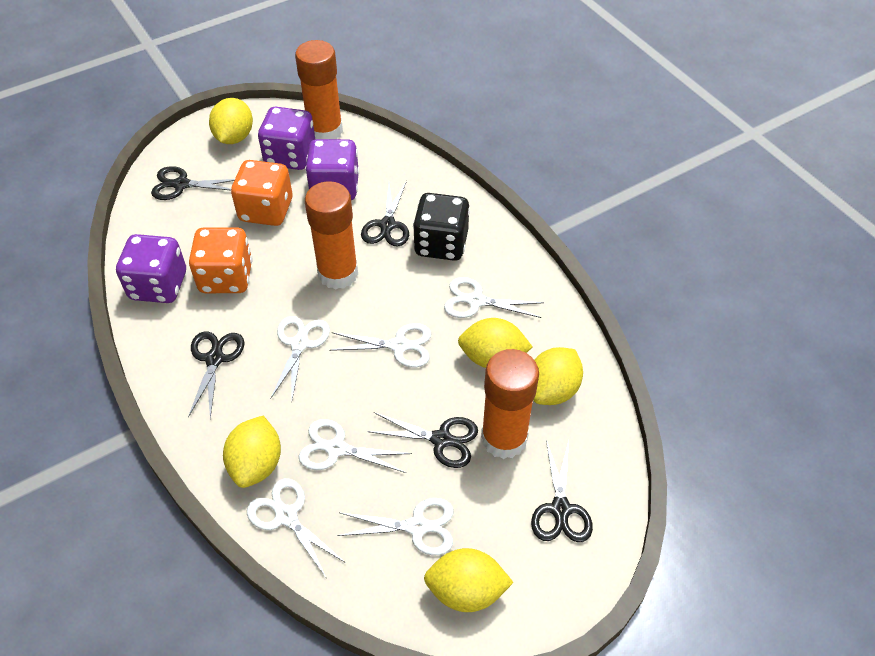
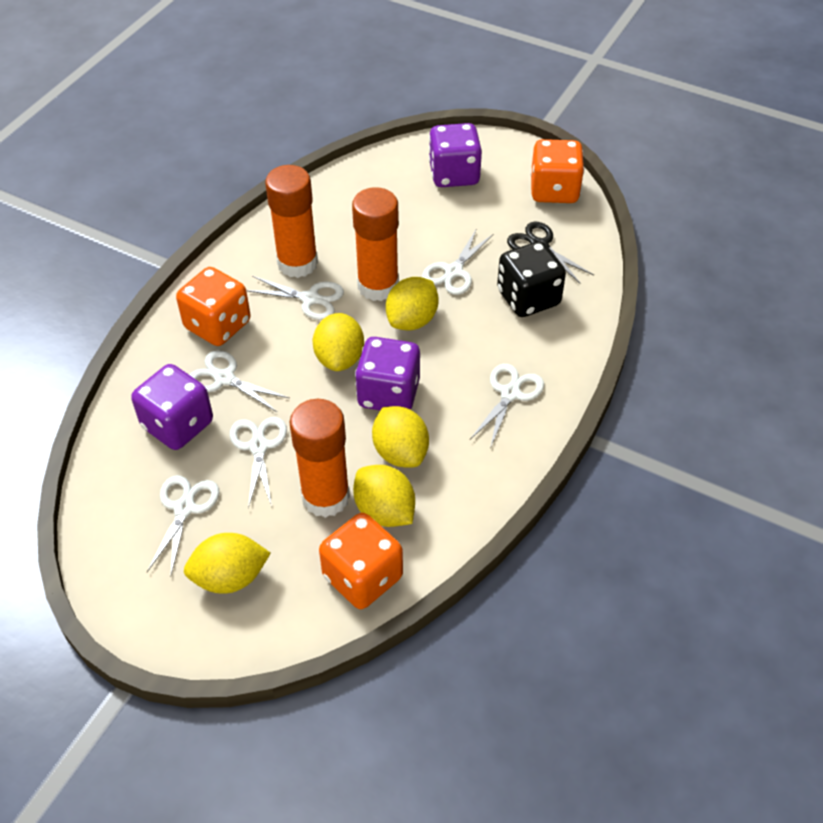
black scissors: [151,166,235,200] [188,331,245,419] [361,181,409,247] [367,412,478,468] [531,440,593,542] = 5 -> [507,222,594,284] = 1
orange dice: [189,227,253,293] [231,160,292,226] = 2 -> [176,267,251,346] [319,513,403,609] [530,139,584,203] = 3

